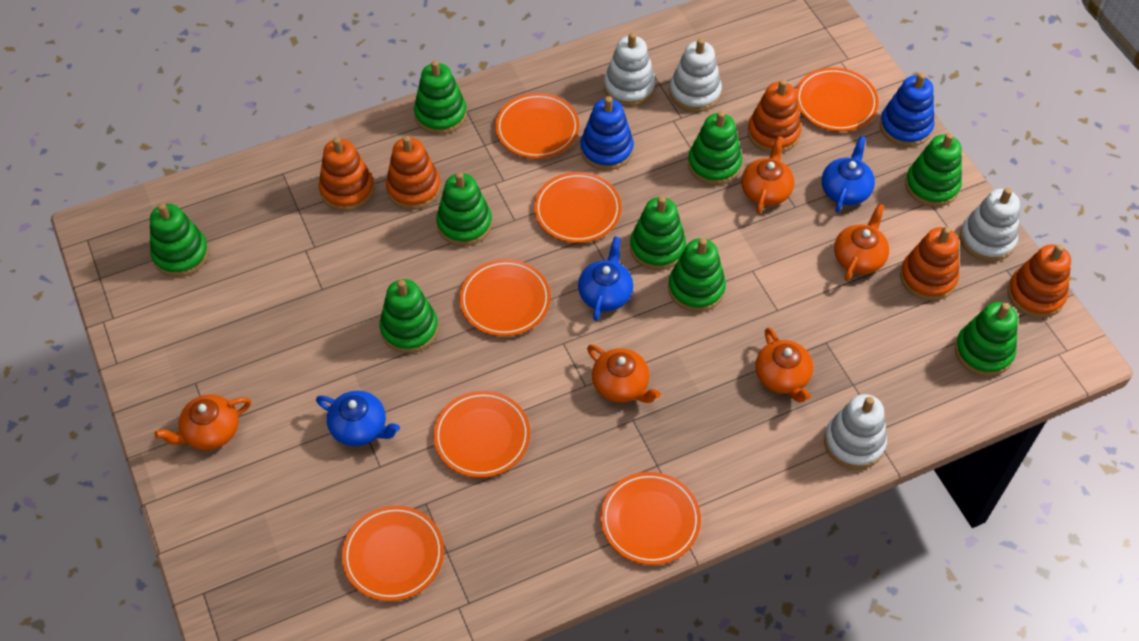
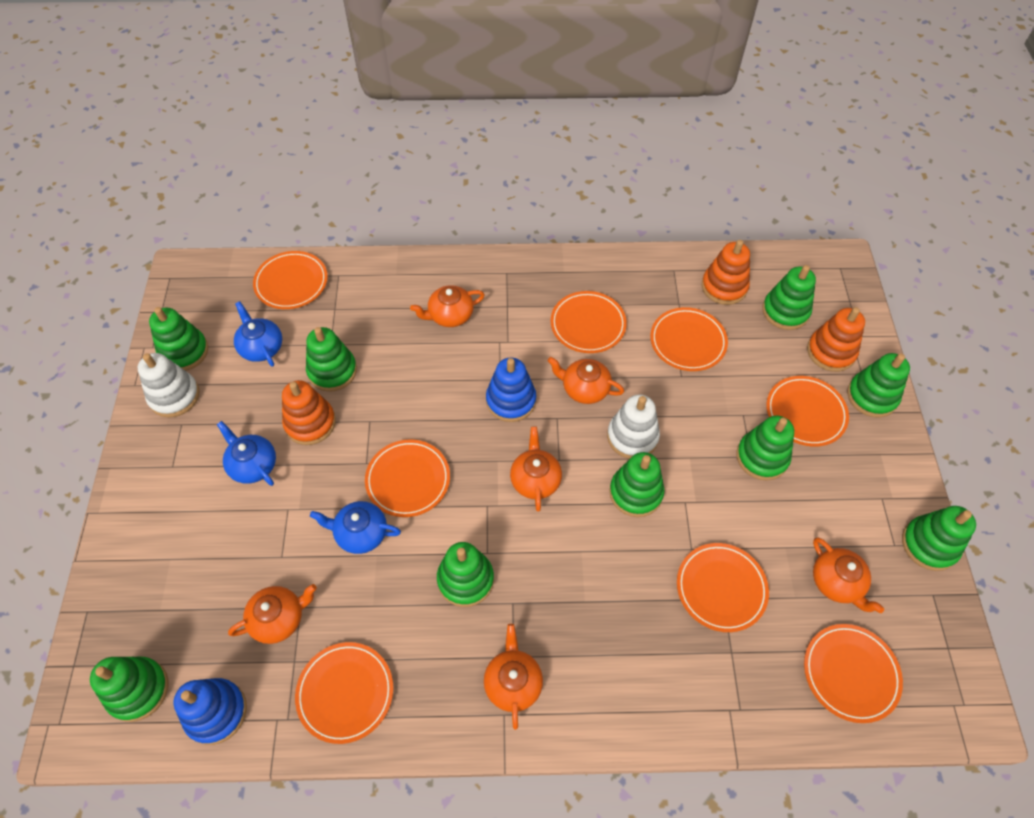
orange plate: [342,505,444,601] [433,391,530,478] [459,259,551,336] [495,93,579,159] [534,172,622,243] [600,472,701,565] [796,67,879,131] = 7 -> [253,251,328,309] [295,642,393,744] [365,439,450,517] [551,291,627,353] [650,307,728,371] [677,543,769,632] [766,376,849,447] [804,624,903,723] = 8
orange stacking toy: [319,137,374,211] [386,136,441,210] [747,79,801,153] [900,227,959,301] [1007,244,1071,318] = 5 -> [282,380,336,445] [702,240,750,305] [807,307,865,372] = 3
orange teapot: [155,394,251,450] [587,344,661,403] [741,136,794,214] [755,327,813,403] [834,204,889,281] = 5 -> [228,584,317,644] [410,285,485,327] [484,624,543,730] [510,426,562,512] [548,357,624,404] [813,538,884,613] = 6
white stacking toy: [604,33,656,106] [670,38,722,112] [824,394,887,469] [960,188,1020,262] = 4 -> [138,353,200,418] [607,394,660,459] = 2

